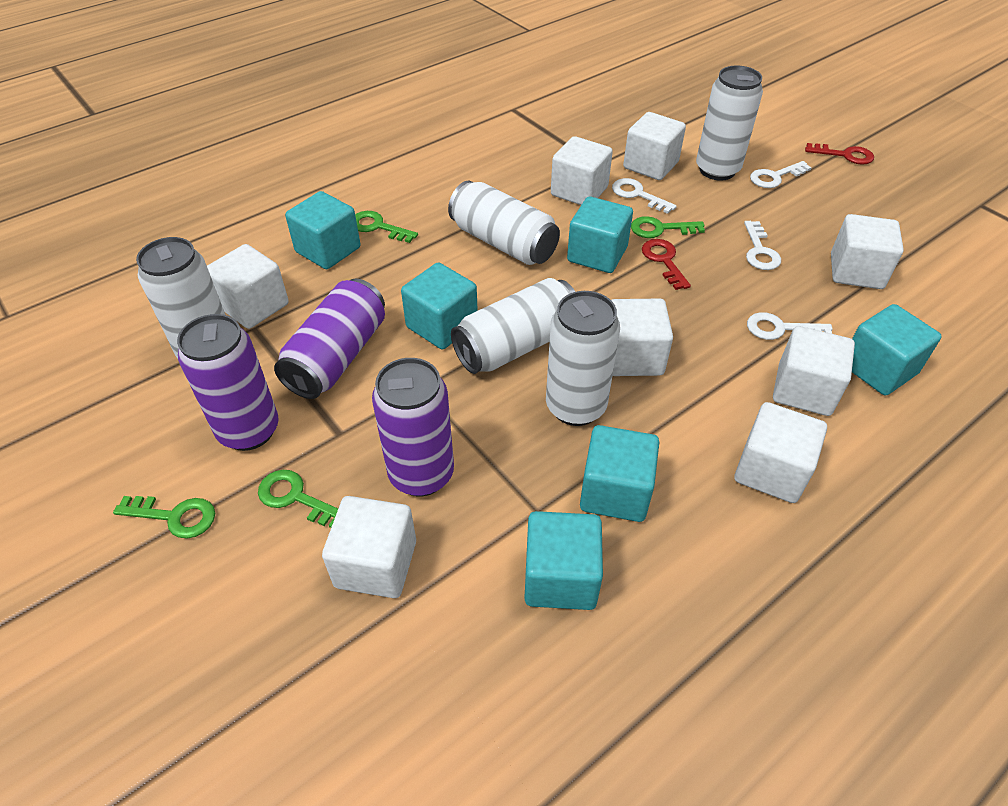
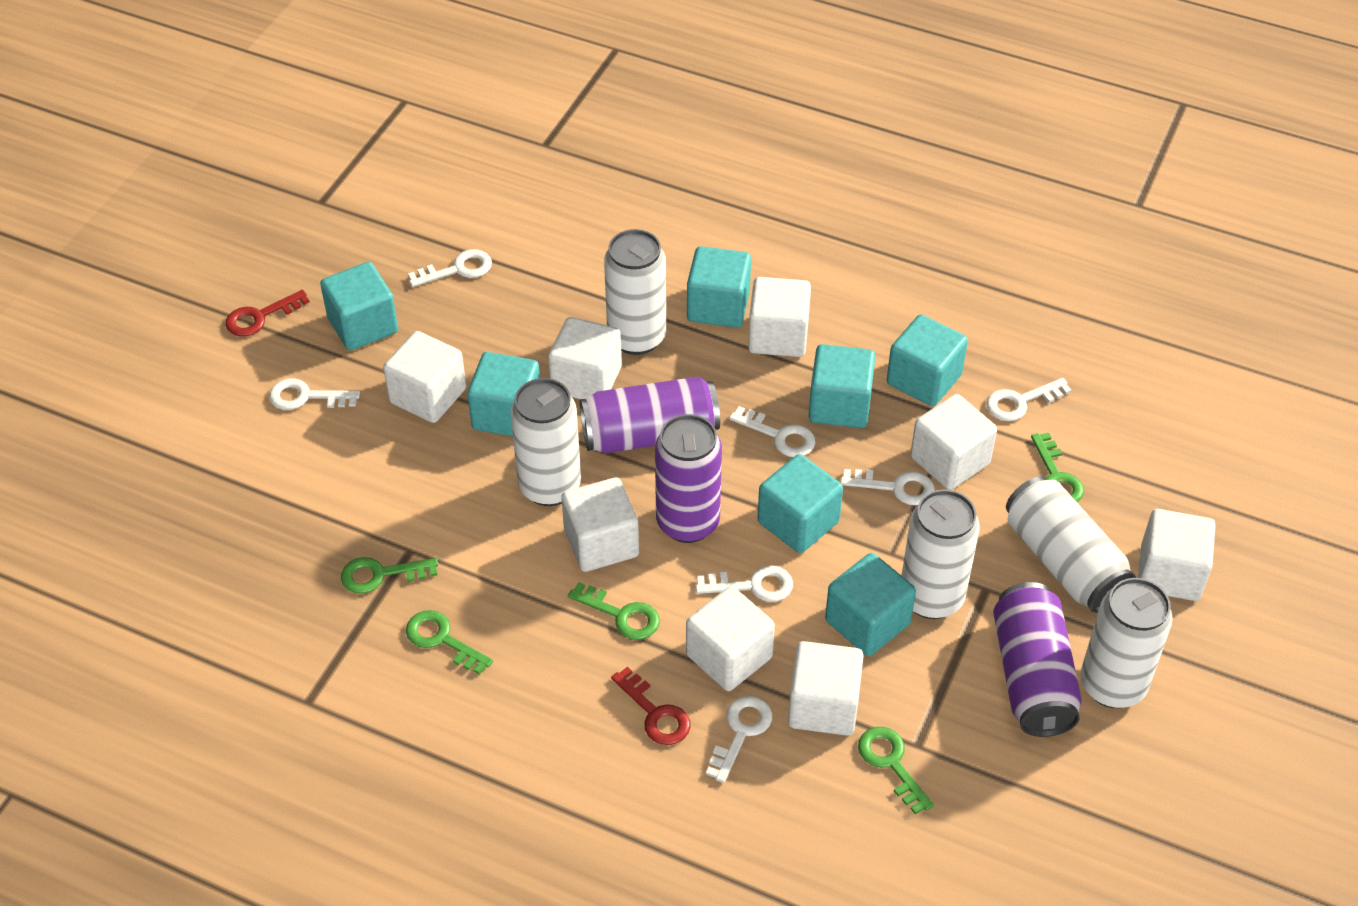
green key: [113,496,215,539] [258,470,338,528] [355,211,418,243] [631,216,705,238] = 4 -> [341,557,438,594] [406,610,493,675] [568,582,660,640] [858,727,934,814] [1031,433,1084,502] = 5
turquoise cube: [285,191,360,269] [401,263,478,349] [524,511,603,610] [567,197,633,273] [580,425,659,522] [852,304,942,396] = 6 -> [320,262,398,351] [467,352,540,436] [687,246,751,328] [757,454,843,553] [809,344,875,428] [825,553,916,656] [887,314,968,407] = 7
white key: [612,178,677,214] [744,221,781,270] [747,312,833,340] [750,161,811,188] = 4 -> [269,378,360,410] [408,249,492,287] [696,565,793,602] [706,696,772,783] [729,406,815,457] [840,469,935,506] [986,378,1071,421] = 7

